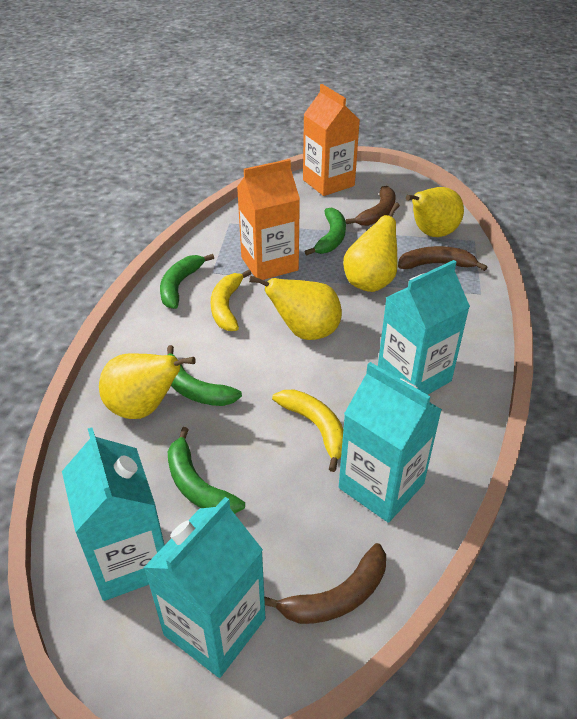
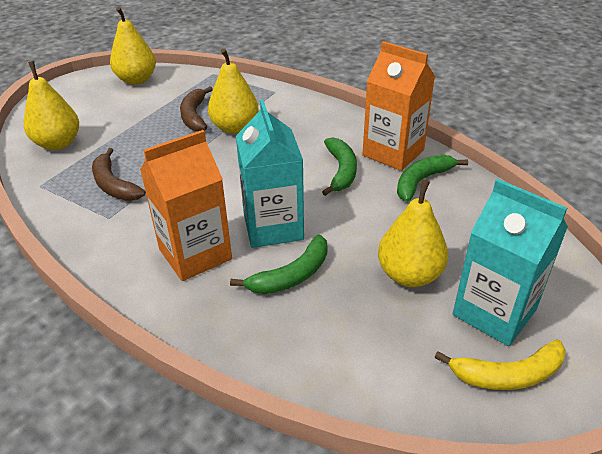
brown banana: [264,543,386,624] [345,186,395,226] [398,246,487,271] = 3 -> [92,148,146,201] [180,86,213,131] = 2
green banana: [160,254,214,309] [167,345,242,406] [168,427,245,514] [305,207,346,256] = 4 -> [230,234,327,294] [322,137,357,196] [397,154,468,202] = 3
turquoise carton: [62,428,165,601] [143,497,265,678] [339,362,442,523] [378,260,470,395] = 4 -> [236,100,304,248] [453,179,568,346] = 2
yellow banana: [211,270,252,331] [272,389,343,472] = 2 -> [435,339,566,390] = 1

